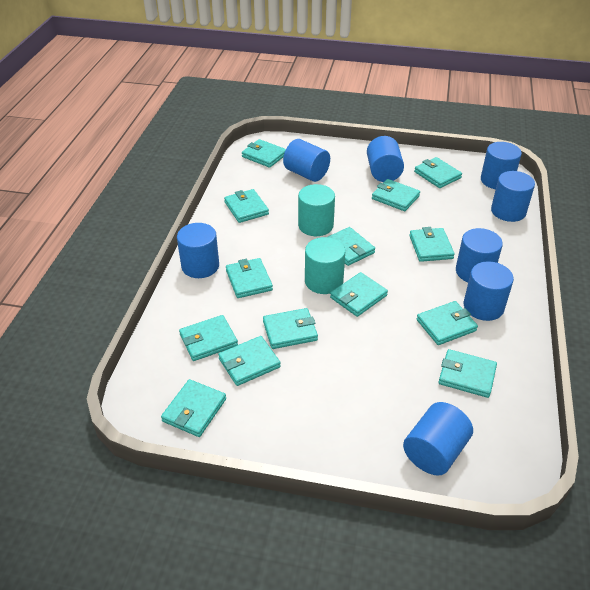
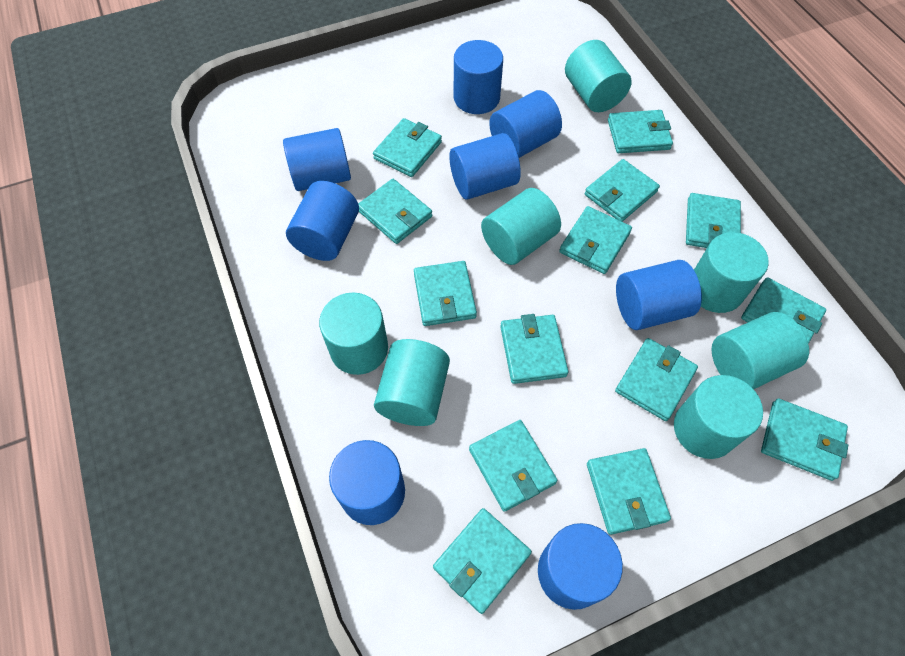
turquoise cylinder: [298,184,335,236] [305,237,345,294] = 2 -> [319,293,388,375] [374,339,450,426] [481,188,561,265] [565,40,632,112] [674,375,763,459] [694,232,769,313] [712,312,809,389] = 7

